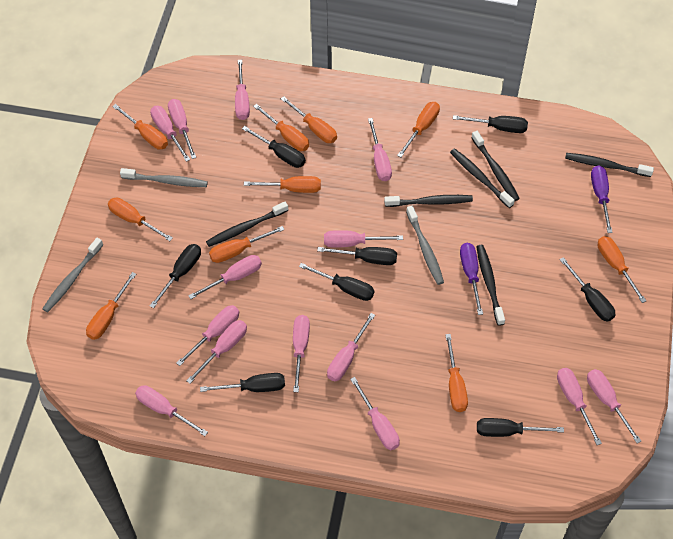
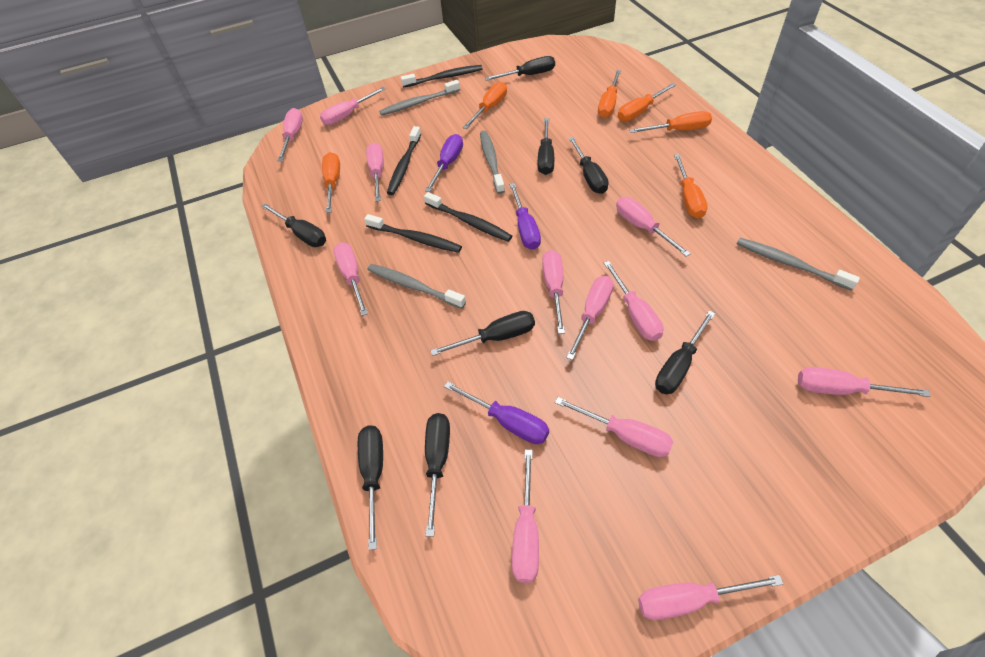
black toothbrush: [206,201,288,247] [384,195,473,207] [450,148,515,208] [471,131,520,202] [476,245,505,326] [565,153,654,177] = 6 -> [364,214,462,253] [387,126,421,195] [401,65,482,87] [424,192,512,242] = 4
grey toothbrush: [42,238,103,312] [120,168,208,187] [406,206,444,285] = 3 -> [367,264,466,309] [379,80,460,116] [480,131,505,194] [737,238,860,291] = 4
orange screwdriver: [86,272,136,340] [108,197,173,241] [112,104,168,150] [209,226,285,263] [244,176,321,193] [253,104,309,151] [281,96,337,143] [397,102,440,157] [445,334,468,412] [598,236,646,303] = 10 -> [322,152,340,213] [462,82,507,129] [598,70,621,118] [618,83,676,122] [629,111,712,133] [674,154,708,219] = 6
pink screwdriver: [135,385,208,436] [150,106,190,162] [168,99,196,159] [176,305,239,366] [186,320,247,384] [188,255,262,299] [235,60,250,120] [293,315,310,392] [324,230,403,248] [327,313,375,381] [350,377,400,450] [368,118,392,181] [557,368,602,445] [587,369,641,443] = 14 -> [277,108,303,161] [320,87,386,125] [334,242,368,316] [366,143,384,202] [512,449,539,583] [542,250,565,334] [555,397,674,457] [566,276,614,360] [604,261,663,341] [616,197,691,257] [638,575,783,620] [798,367,931,397] = 12
purple screwdriver: [460,243,483,315] [591,165,613,233] = 2 -> [425,134,463,192] [444,381,549,444] [509,183,541,250] = 3

